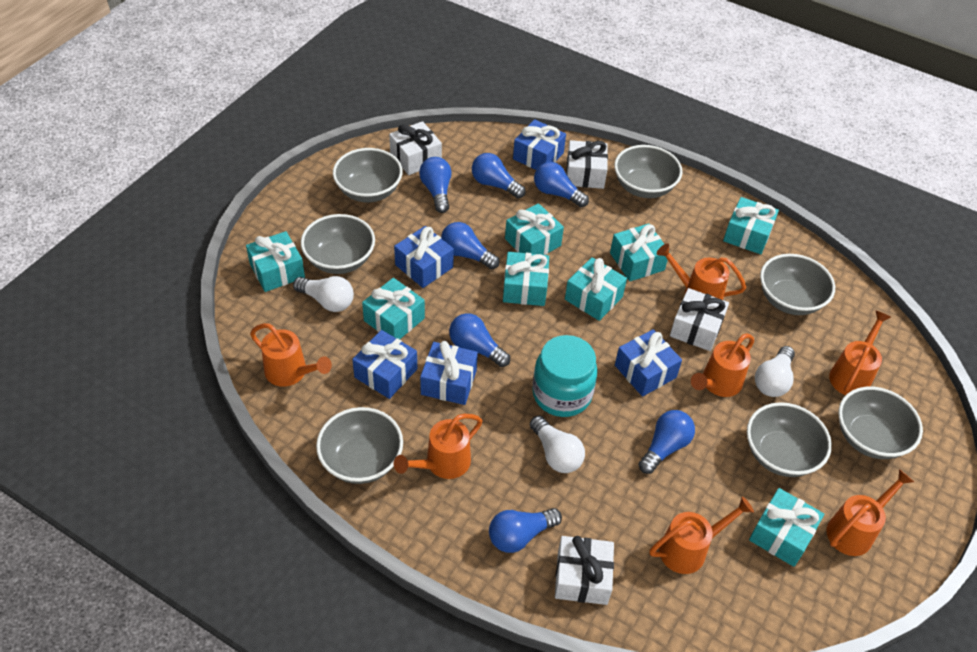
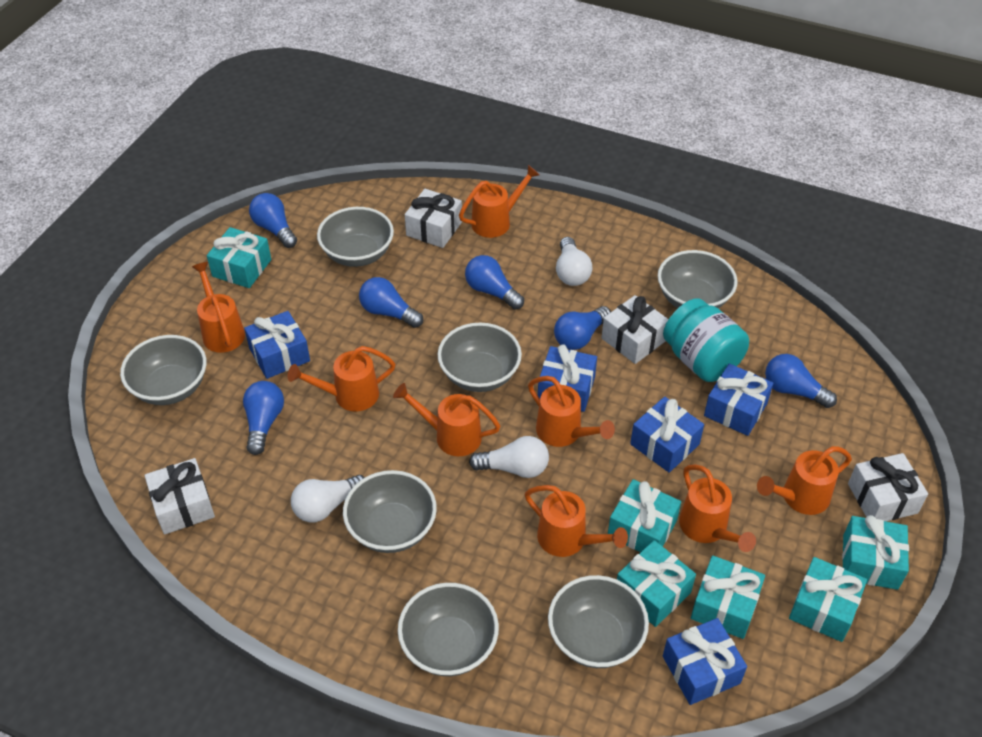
blue light bulb: [419,157,452,213] [441,222,499,269] [449,313,510,367] [472,153,525,198] [489,508,562,553] [534,162,589,207] [639,410,695,474] = 7 -> [243,381,284,455] [249,193,297,248] [359,277,423,328] [465,255,524,310] [554,306,611,350] [765,354,837,408] = 6
orange watering can: [250,323,332,387] [394,414,482,479] [650,497,754,574] [657,243,746,300] [691,333,754,397] [826,469,914,556] [829,310,891,395] = 7 -> [192,262,245,353] [288,346,395,411] [393,383,500,456] [459,165,540,238] [525,485,628,557] [528,376,615,447] [679,464,756,552] [757,446,852,515] = 8
turquoise gift: [246,231,305,292] [362,278,425,339] [503,252,549,306] [505,203,564,255] [565,257,627,321] [610,223,670,281] [723,197,779,254] [749,488,824,567] = 8 -> [207,227,271,288] [608,479,681,552] [617,540,696,627] [691,555,765,639] [789,557,867,642] [842,515,909,590] = 6

